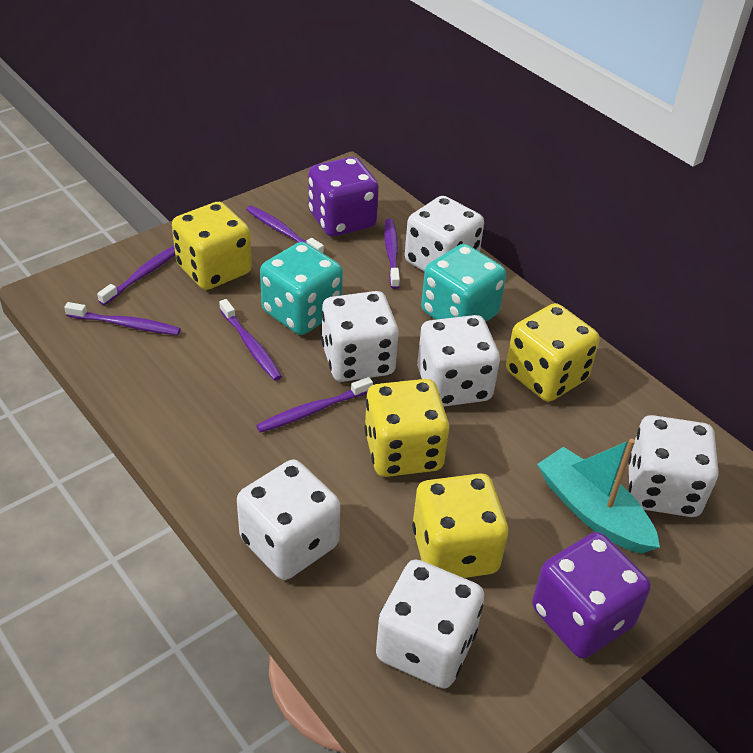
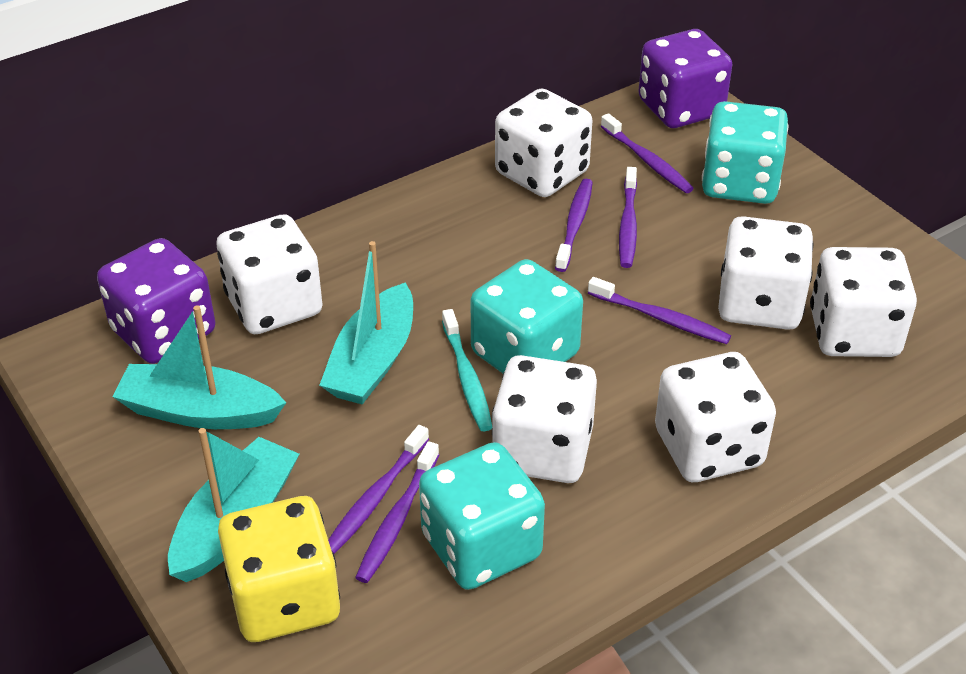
turquoise boat: [537,438,660,554] = 1 -> [112,305,286,429] [168,428,299,582] [319,241,413,405] = 3
turquoise dice: [260,242,343,335] [421,244,506,322] = 2 -> [419,442,545,590] [471,259,583,373] [702,101,789,204] = 3
turquoise toothbrush: none = 0 -> [442,309,492,431] = 1
yellow dice: [172,202,252,290] [364,379,449,477] [412,474,508,578] [506,303,600,402] = 4 -> [218,496,340,642] = 1

